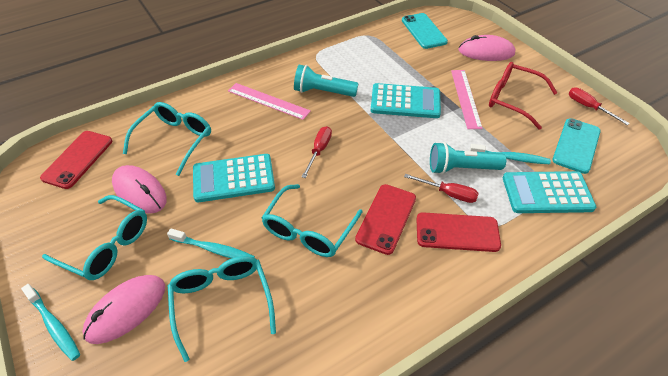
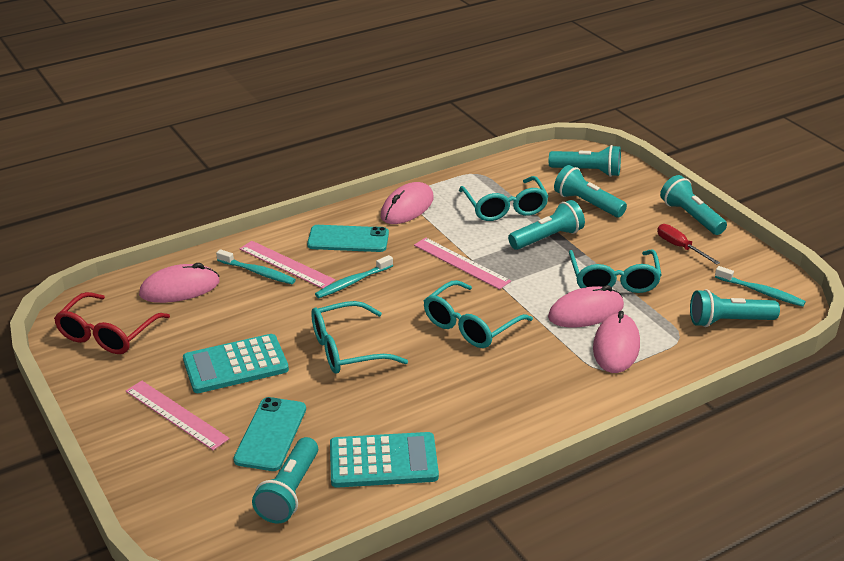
pink mouse: [83,275,165,344] [112,165,167,214] [458,35,515,61] = 3 -> [139,263,220,303] [381,182,434,224] [548,285,624,327] [593,311,640,373] = 4
pink ruler: [228,83,311,120] [451,70,483,129] = 2 -> [126,381,230,450] [240,241,335,289] [414,238,511,290] = 3
red phone: [40,131,113,189] [355,184,416,255] [417,212,501,252] = 3 -> none = 0
red screwdriver: [302,126,332,178] [404,174,479,203] [569,87,630,125] = 3 -> [657,224,720,264] = 1
turquoise calculator: [193,154,275,202] [370,83,441,118] [503,171,596,213] = 3 -> [183,334,289,393] [330,432,439,488] = 2
turquoise flashlight: [294,65,358,97] [430,142,506,174] = 2 -> [252,437,318,524] [508,200,585,250] [549,145,621,177] [554,165,627,217] [660,175,727,235] [690,289,780,327] = 6

